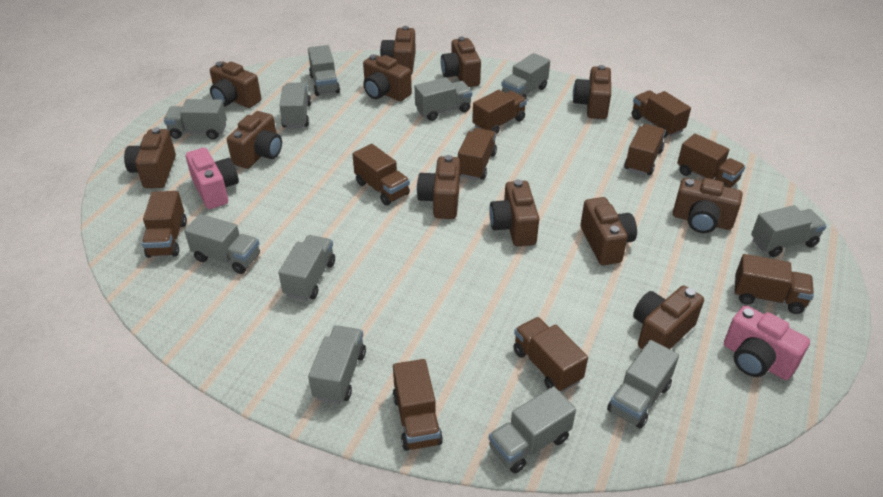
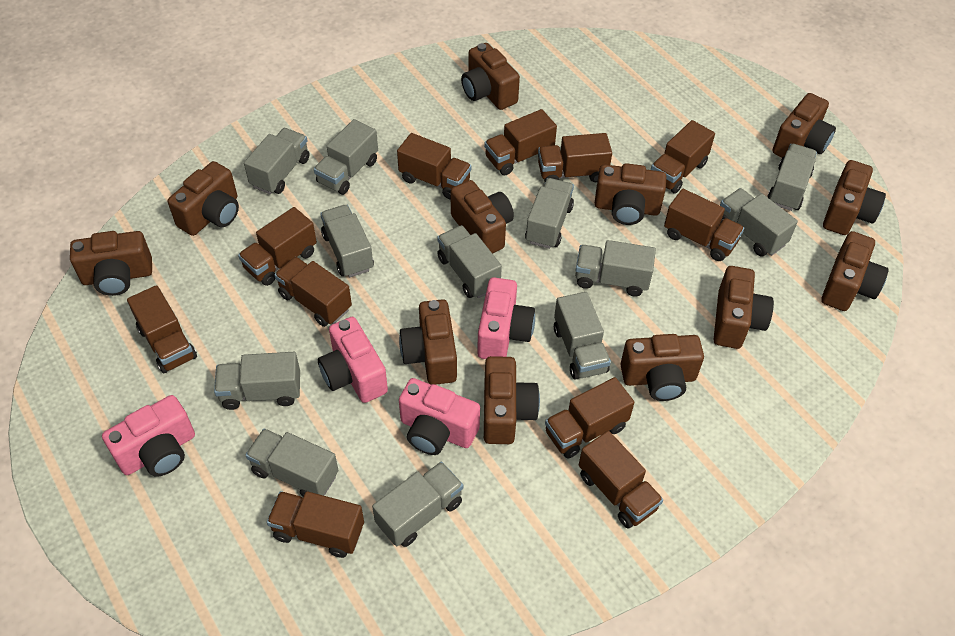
brown truck: [142,191,187,258] [352,144,410,206] [393,359,443,451] [458,128,497,180] [472,90,527,135] [513,317,588,392] [624,124,666,175] [632,90,691,138] [677,134,745,188] [735,254,814,314] = 10 -> [127,285,197,373] [238,207,317,286] [267,491,364,558] [274,257,352,327] [397,133,471,200] [484,109,557,175] [538,133,612,182] [545,377,634,458] [579,431,663,528] [651,120,715,194] [664,189,744,261] = 11
grey truck: [164,99,227,139] [184,214,260,274] [278,235,335,301] [279,82,311,128] [308,45,340,96] [308,325,366,404] [415,77,472,121] [489,386,576,473] [501,53,550,99] [607,340,679,429] [751,205,827,257] = 11 -> [214,352,300,410] [244,128,309,194] [246,428,339,497] [314,119,378,195] [320,205,374,277] [372,462,463,547] [437,225,502,298] [525,178,574,249] [554,292,611,379] [575,240,656,297] [720,188,798,257] [767,144,817,211] = 12
pink camera: [186,148,239,209] [724,305,810,380] = 2 -> [102,395,195,476] [318,317,388,403] [399,378,480,455] [477,277,535,359] = 4

